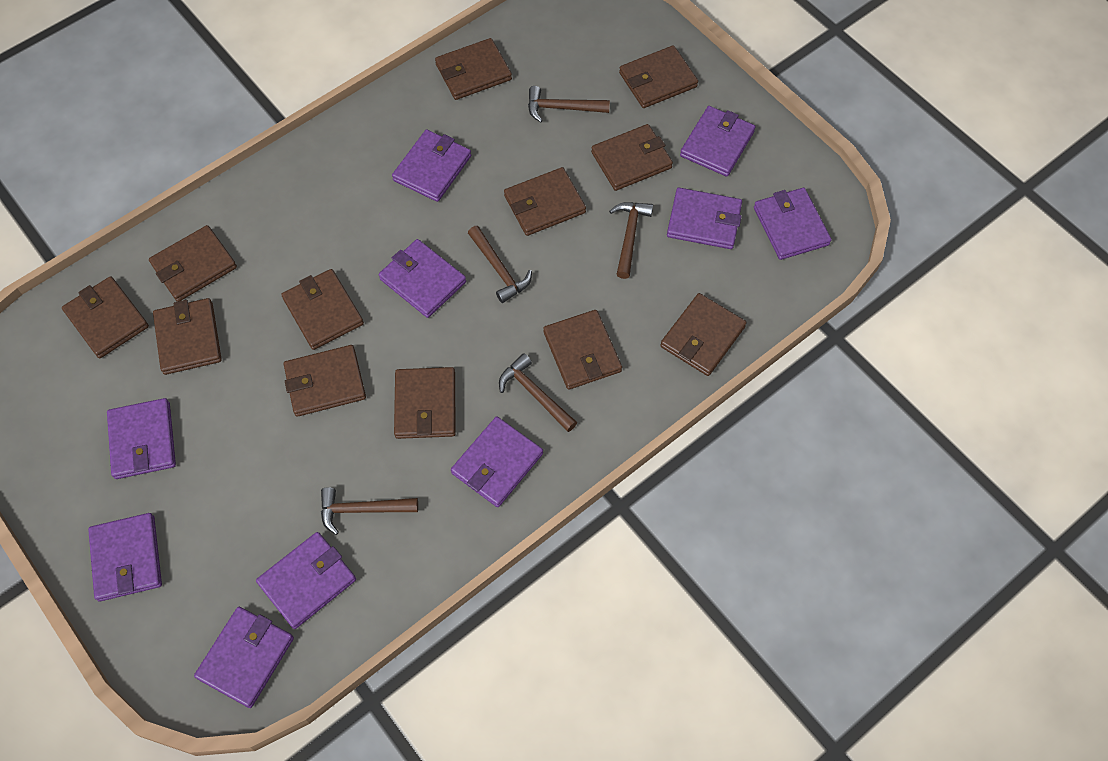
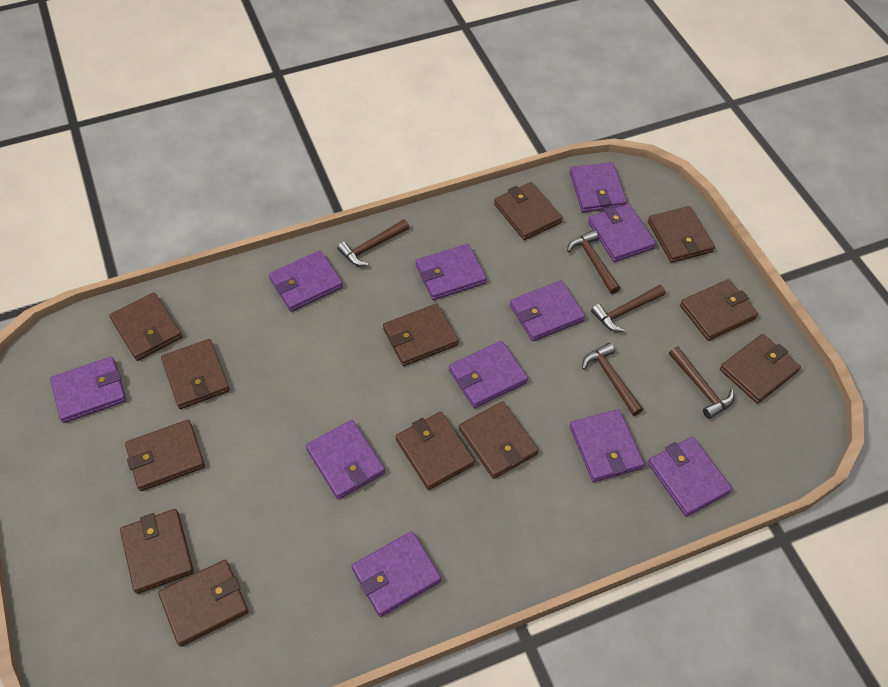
purple wallet: [88,513,162,601] [107,398,176,479] [194,607,294,708] [256,532,356,629] [379,239,466,318] [392,130,471,202] [451,416,543,507] [667,188,742,249] [680,106,755,177] [754,188,832,260] = 10 -> [50,357,126,423] [269,251,343,312] [306,420,385,500] [352,531,441,617] [416,244,487,300] [449,341,528,408] [510,280,585,341] [570,162,627,212] [570,409,644,482] [588,204,656,262] [648,437,732,517] = 11

